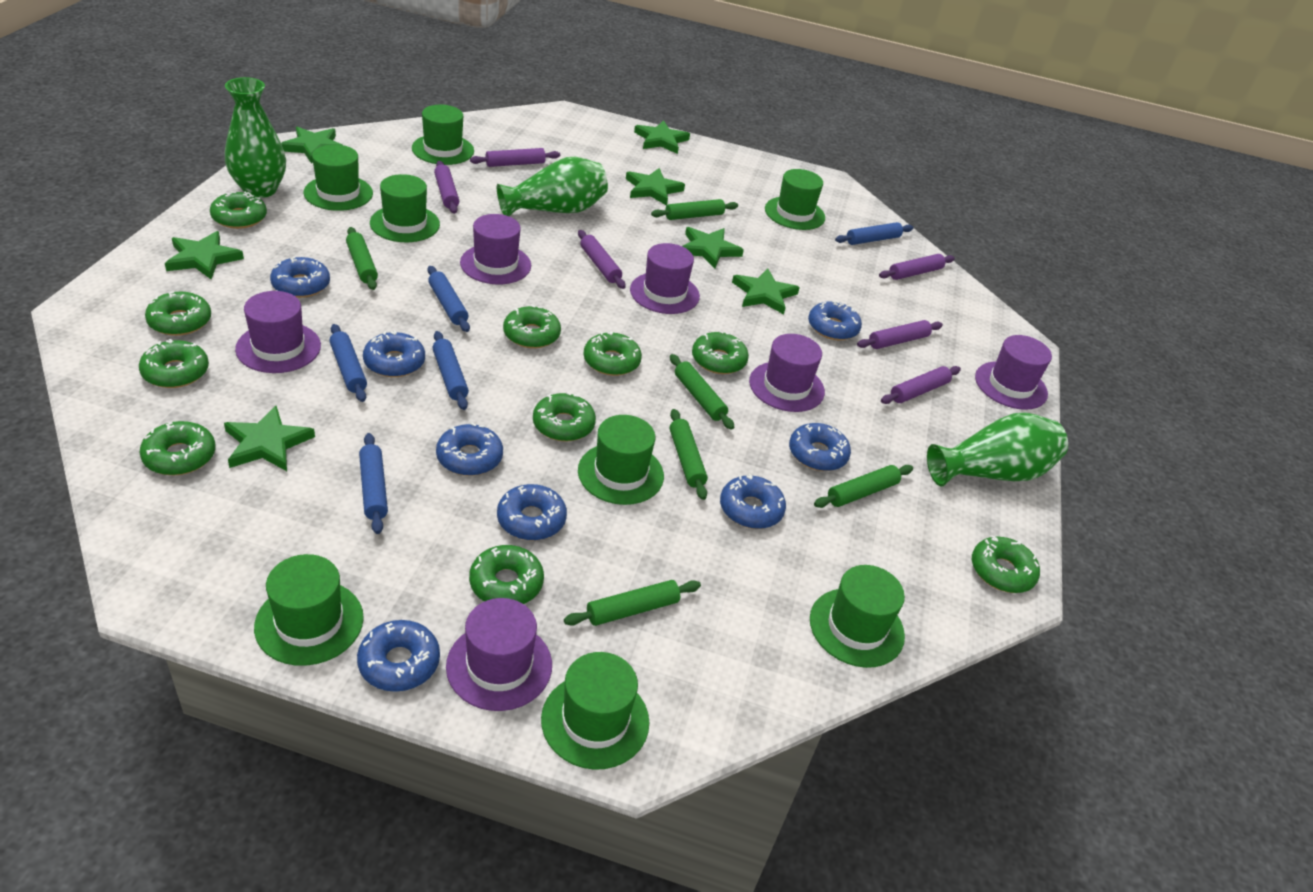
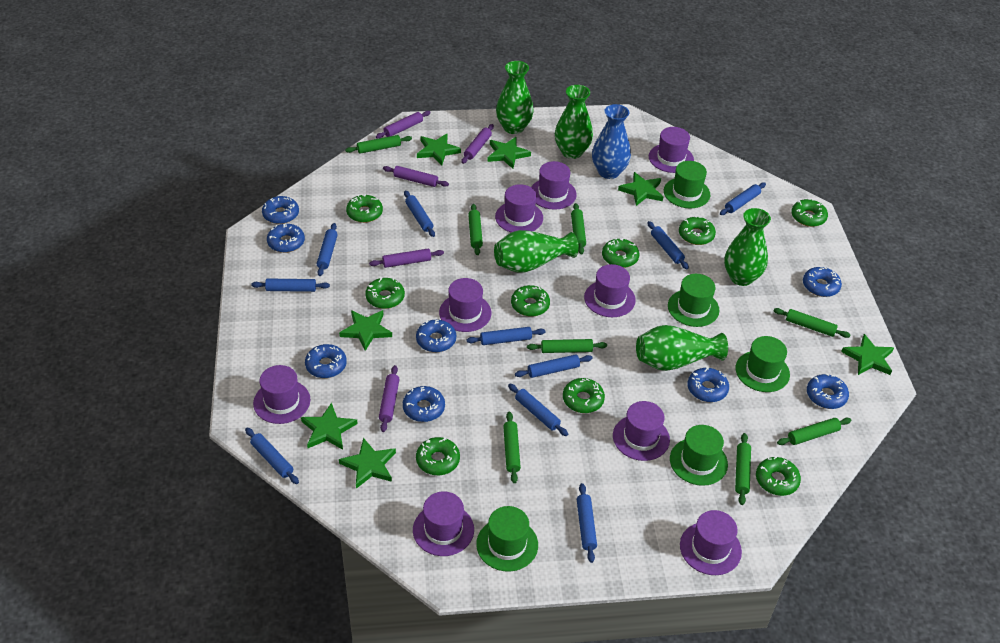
blue rolling pin: [329,324,367,402] [359,433,388,534] [427,266,470,332] [432,331,469,410] [835,222,913,245] = 5 -> [245,428,299,484] [251,278,330,292] [317,223,338,276] [404,191,435,237] [466,327,546,345] [508,384,568,436] [515,354,593,378] [577,483,597,563] [647,221,689,269] [720,182,766,215] = 10
blue vase: none = 0 -> [592,104,631,179] = 1
green donut: [139,339,209,388] [139,421,216,475] [145,291,211,336] [210,192,267,229] [469,545,544,604] [503,305,561,348] [533,392,596,442] [583,331,642,376] [692,331,749,374] [972,536,1040,593] = 10 -> [346,194,383,223] [365,277,405,309] [416,437,460,475] [511,285,550,317] [563,378,605,413] [602,238,639,268] [679,216,716,245] [756,457,801,496] [791,198,828,227] = 9
green hat: [254,554,364,666] [303,145,373,211] [370,174,440,242] [412,105,474,165] [541,652,649,770] [578,415,664,505] [765,169,825,230] [810,565,905,668] = 8 -> [476,506,538,572] [664,161,710,208] [668,274,719,327] [670,425,728,486] [735,336,790,392] = 5
green rolling pin: [346,227,378,290] [564,580,701,626] [651,199,738,220] [670,354,734,430] [670,409,708,500] [814,465,913,508] = 6 -> [345,135,412,154] [468,204,483,255] [503,412,521,483] [527,339,607,353] [571,203,586,254] [735,433,751,505] [773,308,850,338] [777,418,852,445] = 8
green vase: [225,77,286,198] [497,157,608,216] [927,413,1068,487] = 3 -> [494,230,578,273] [496,61,534,134] [555,85,593,159] [636,325,728,371] [724,208,771,286] = 5
purple hat: [235,291,321,373] [446,598,552,711] [460,214,531,284] [630,243,700,314] [749,334,825,412] [975,335,1052,410] = 6 -> [253,365,310,424] [413,491,474,556] [439,278,491,332] [495,184,543,232] [531,161,577,209] [584,264,636,317] [613,401,670,461] [649,127,694,173] [680,510,742,575] = 9
purple rolling pin: [434,161,459,214] [470,148,560,167] [578,230,626,289] [857,320,943,349] [879,254,955,280] [881,366,961,404] = 6 -> [369,249,444,268] [376,111,431,139] [379,365,400,432] [383,166,449,187] [461,124,494,164] = 5

